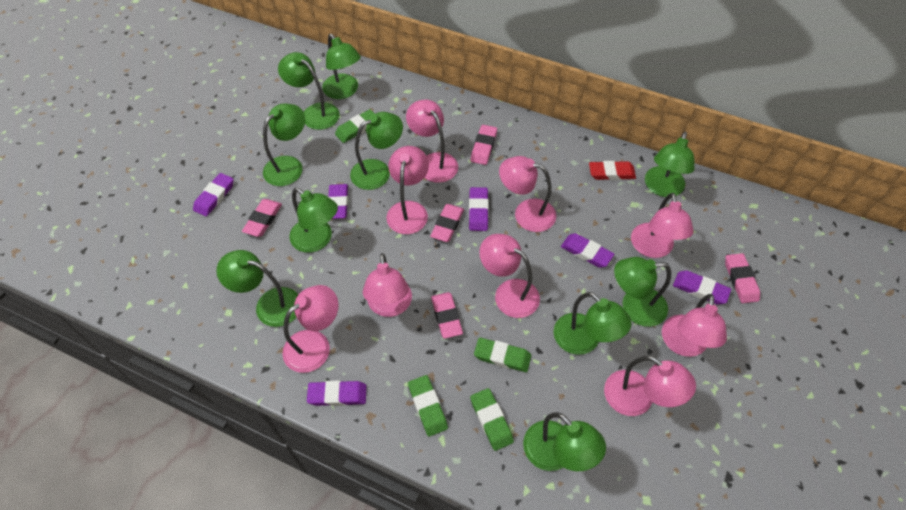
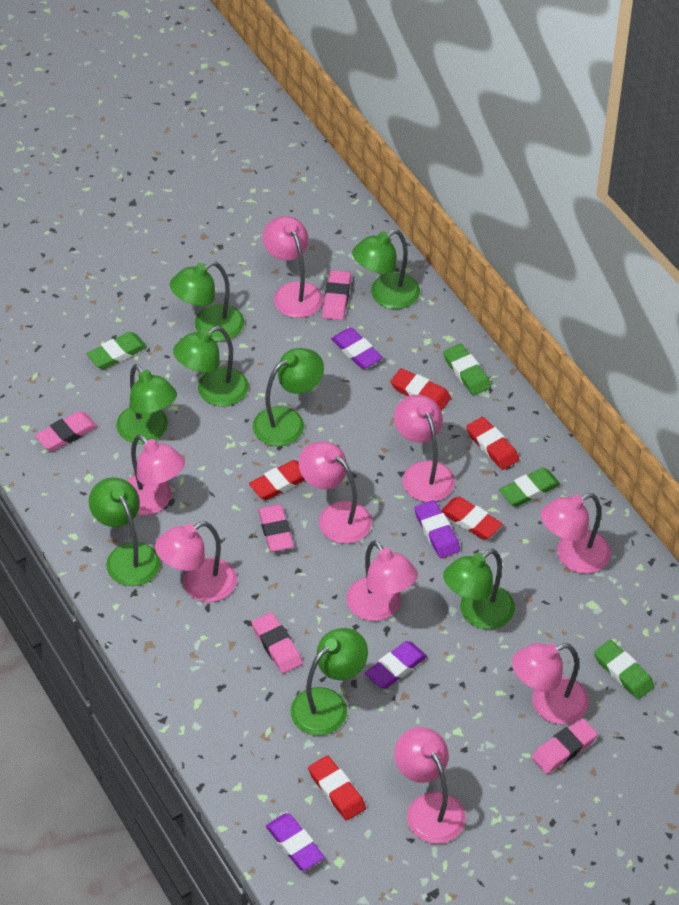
green lamp: [216,250,298,327] [263,104,305,186] [278,52,340,130] [289,188,338,253] [322,34,361,99] [350,112,403,190] [523,412,606,471] [553,292,632,355] [614,257,671,327] [645,131,695,197] = 10 -> [89,477,160,586] [116,364,177,444] [170,261,244,342] [173,326,249,406] [253,348,324,446] [291,628,368,736] [352,229,420,309] [443,549,515,629] = 8
purple eraser: [193,173,234,216] [307,381,367,406] [328,184,348,219] [469,187,489,231] [561,233,614,268] [673,270,731,305] = 6 -> [266,813,325,870] [331,328,383,369] [365,641,427,689] [414,500,460,558] = 4
red eraser: [589,161,636,180] = 1 -> [249,460,305,500] [308,755,366,821] [390,368,451,411] [441,497,502,539] [466,417,519,470] = 5

